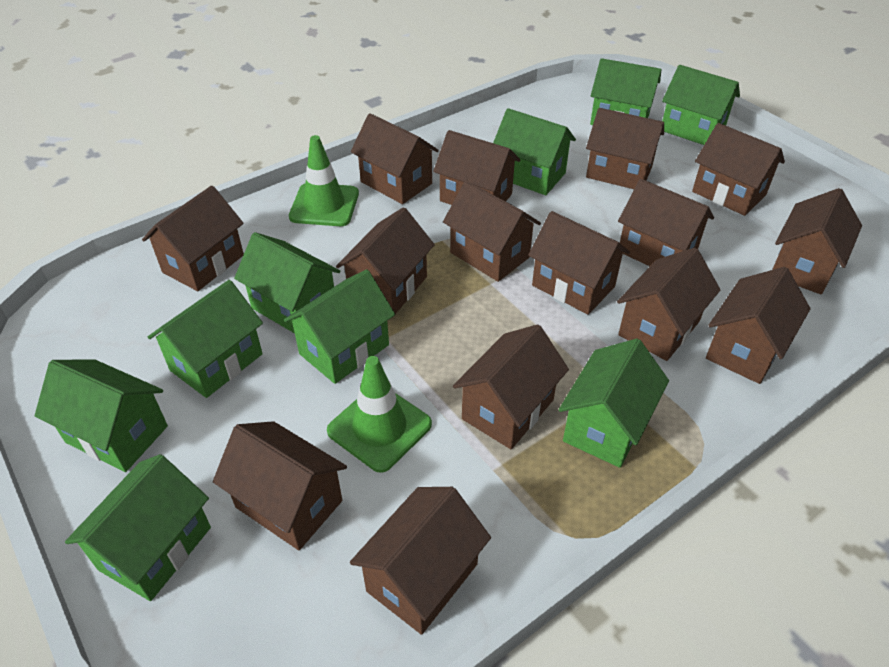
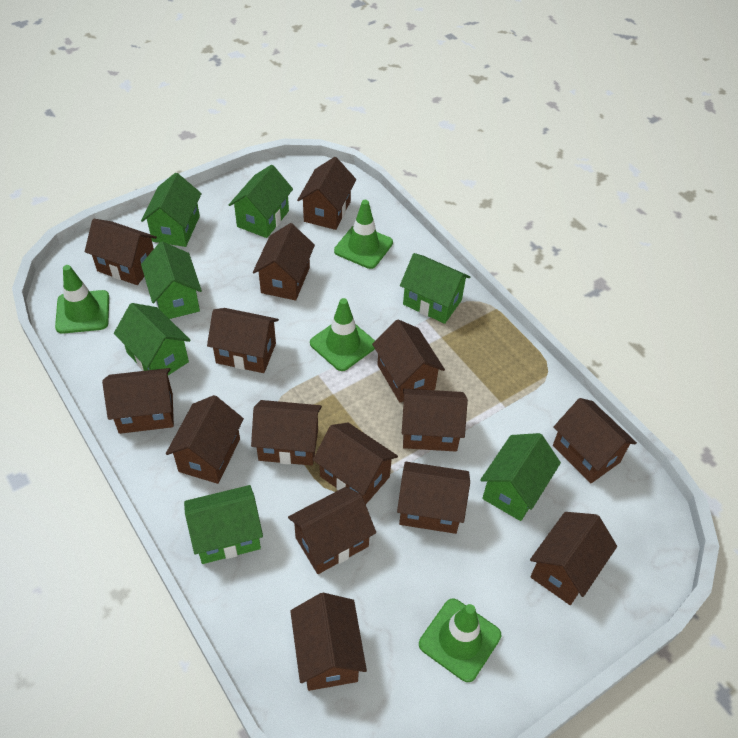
green house: [35,359,168,472] [65,454,211,601] [148,280,263,398] [234,232,340,334] [284,269,395,384] [493,108,576,195] [559,339,669,468] [590,58,661,125] [662,65,740,145] = 9 -> [114,303,191,375] [141,173,202,247] [141,241,202,319] [184,485,263,564] [229,165,293,238] [400,253,471,324] [480,433,561,521] = 7
green traffic cone: [289,135,359,226] [327,356,432,473] = 2 -> [55,265,109,334] [310,298,375,371] [334,200,393,269] [419,598,501,682] = 4

